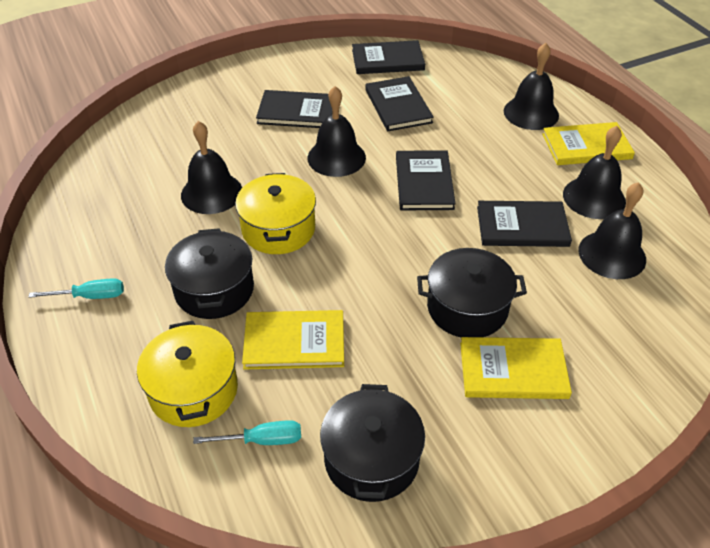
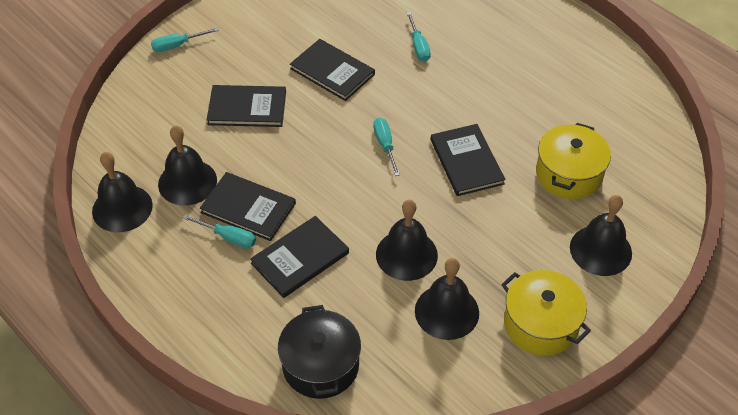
black pot: [165,228,254,319] [320,384,425,502] [417,248,527,337] = 3 -> [278,305,361,399] = 1
turquoise screwdriver: [29,278,124,299] [193,420,301,445] = 2 -> [151,28,219,52] [183,215,256,248] [373,118,400,176] [407,12,431,62] = 4
yellow book: [242,310,344,370] [460,337,572,399] [542,122,635,165] = 3 -> none = 0

